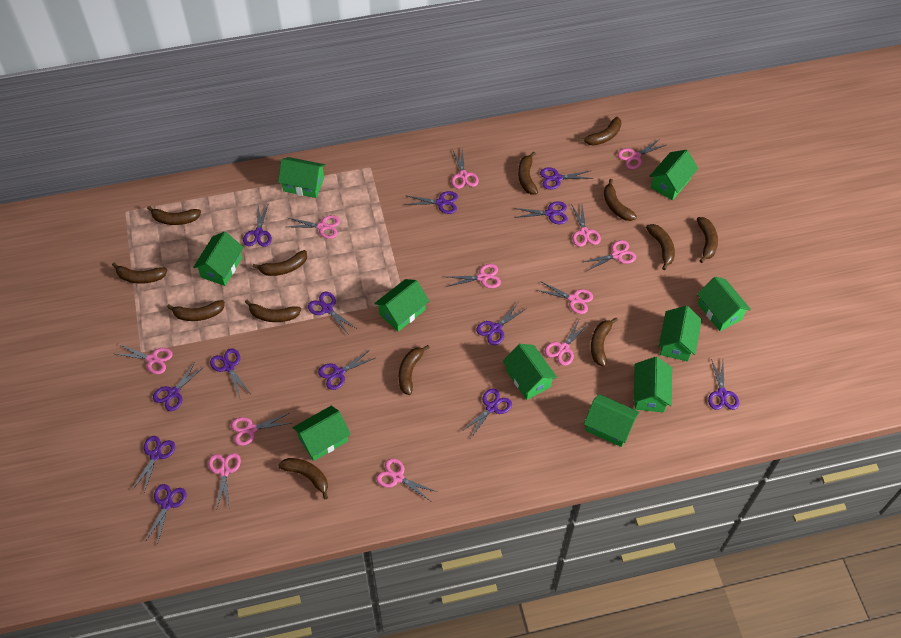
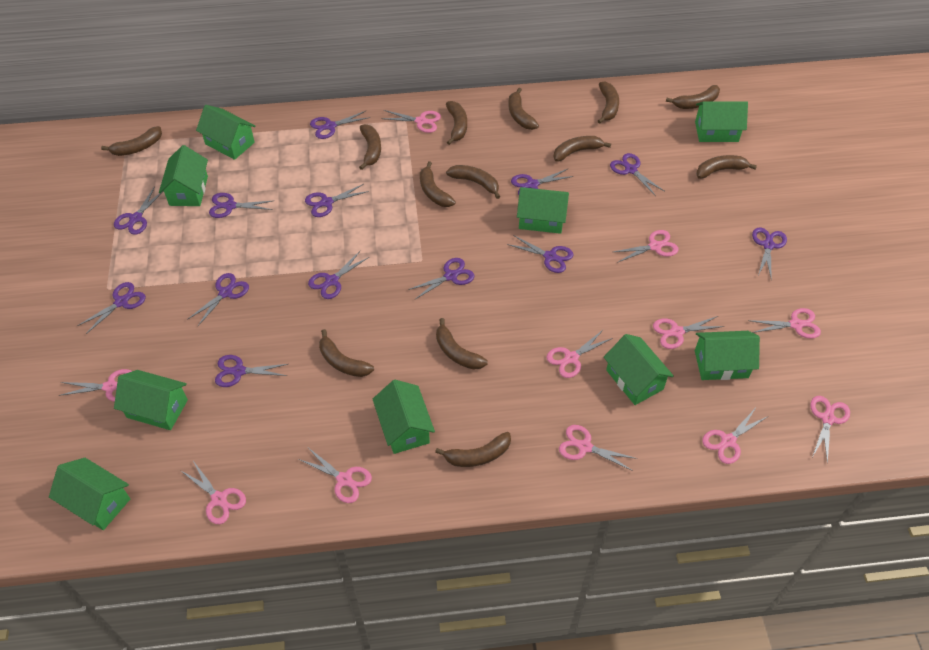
green house: [193,232,244,286] [278,157,326,198] [293,406,351,461] [374,279,429,332] [503,344,557,400] [584,394,640,447] [633,357,672,413] [649,150,698,200] [659,306,702,362] [697,277,751,331] = 10 -> [49,458,130,530] [114,370,188,430] [159,145,208,206] [196,105,255,160] [373,380,435,454] [517,187,569,234] [604,334,674,405] [695,101,748,142] [695,331,760,380] = 9
pink scissors: [116,344,173,374] [208,453,241,511] [231,413,291,446] [288,215,340,239] [376,458,437,501] [446,264,501,288] [451,149,479,189] [536,281,593,314] [545,318,590,366] [571,204,601,247] [583,240,636,271] [618,138,666,169] = 12 -> [58,369,132,402] [180,461,246,524] [298,449,372,503] [381,110,441,133] [546,329,613,378] [559,425,637,471] [613,230,678,263] [653,316,725,349] [702,409,767,464] [748,308,821,339] [810,396,850,463] = 11

